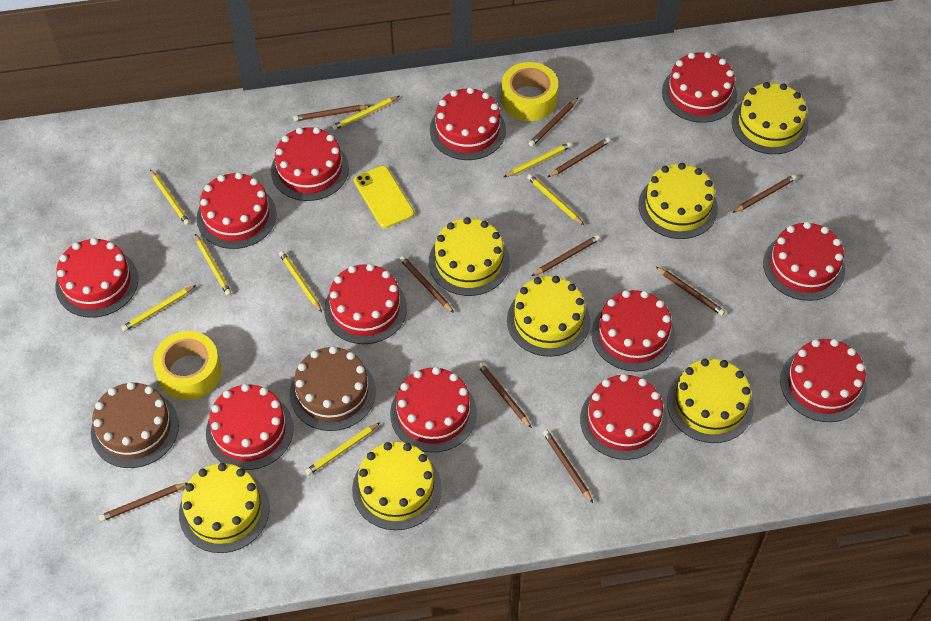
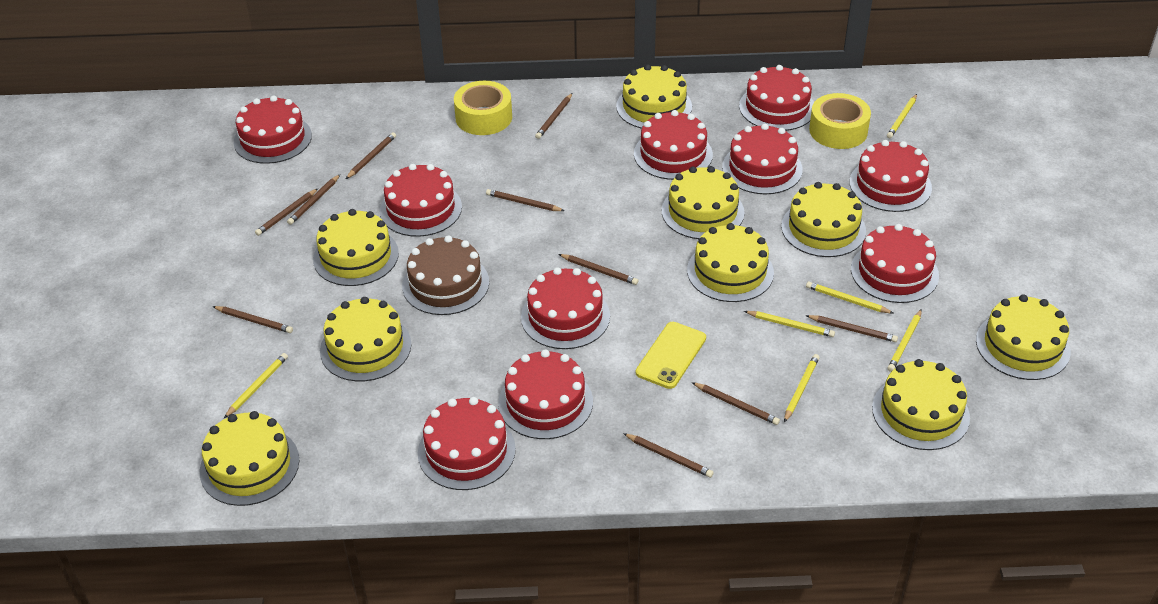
brown cake: [91,382,179,468] [290,346,376,431] = 2 -> [402,235,489,315] = 1
red cake: [56,238,138,318] [197,172,277,249] [206,384,294,470] [271,127,349,201] [324,264,407,344] [390,367,477,452] [430,87,506,160] [580,374,667,460] [591,290,675,372] [662,52,737,123] [763,222,845,301] [780,339,867,422] = 12 -> [234,96,312,164] [380,164,462,237] [418,397,516,490] [498,350,593,439] [521,267,610,349] [634,110,713,180] [722,124,803,194] [739,65,814,131] [850,140,932,212] [851,224,939,303] = 10
yellow cake: [179,463,270,553] [352,442,442,530] [429,217,510,296] [507,276,590,357] [638,163,718,239] [667,359,754,443] [732,82,808,154] = 7 -> [200,411,299,506] [313,209,399,286] [320,297,411,381] [616,64,692,129] [662,166,744,239] [687,223,774,302] [781,182,866,257] [872,359,970,450] [976,294,1070,380] = 9
yellow pencil: [121,285,196,332] [150,170,190,225] [195,234,232,296] [279,251,322,312] [305,422,381,475] [331,96,399,130] [504,142,572,177] [527,174,584,225] = 8 -> [224,353,288,418] [744,311,835,337] [784,354,819,422] [806,282,893,313] [887,94,917,138] [887,309,922,372] = 6

